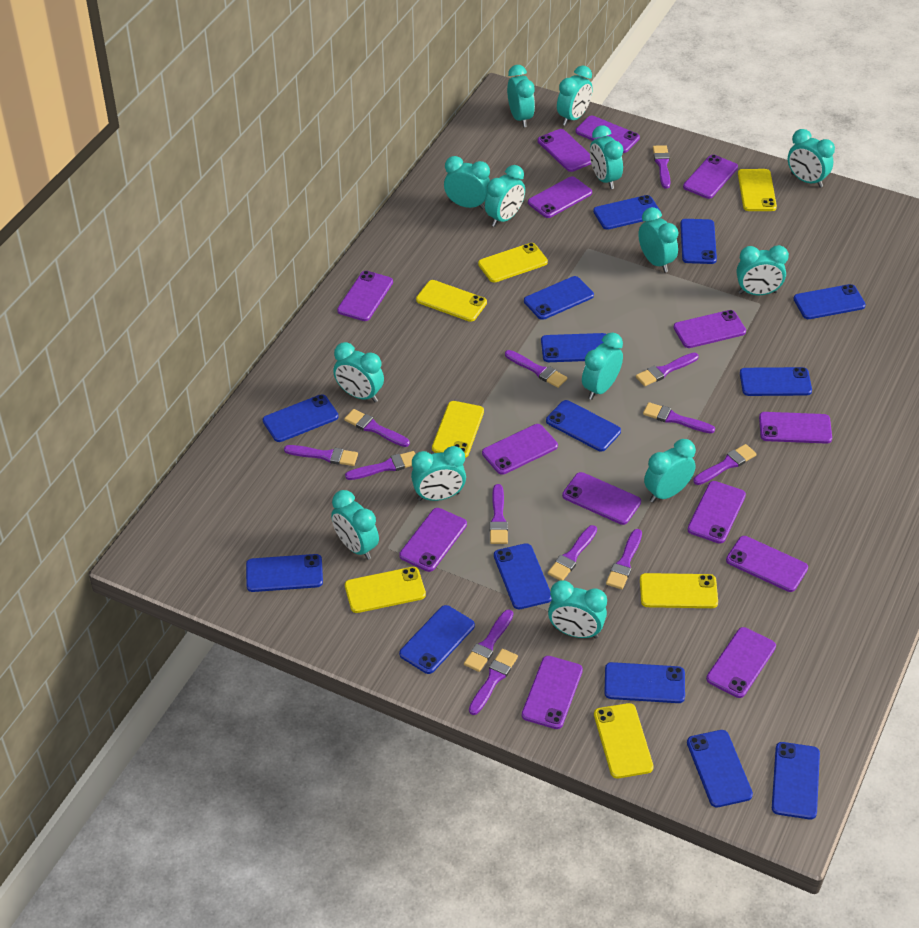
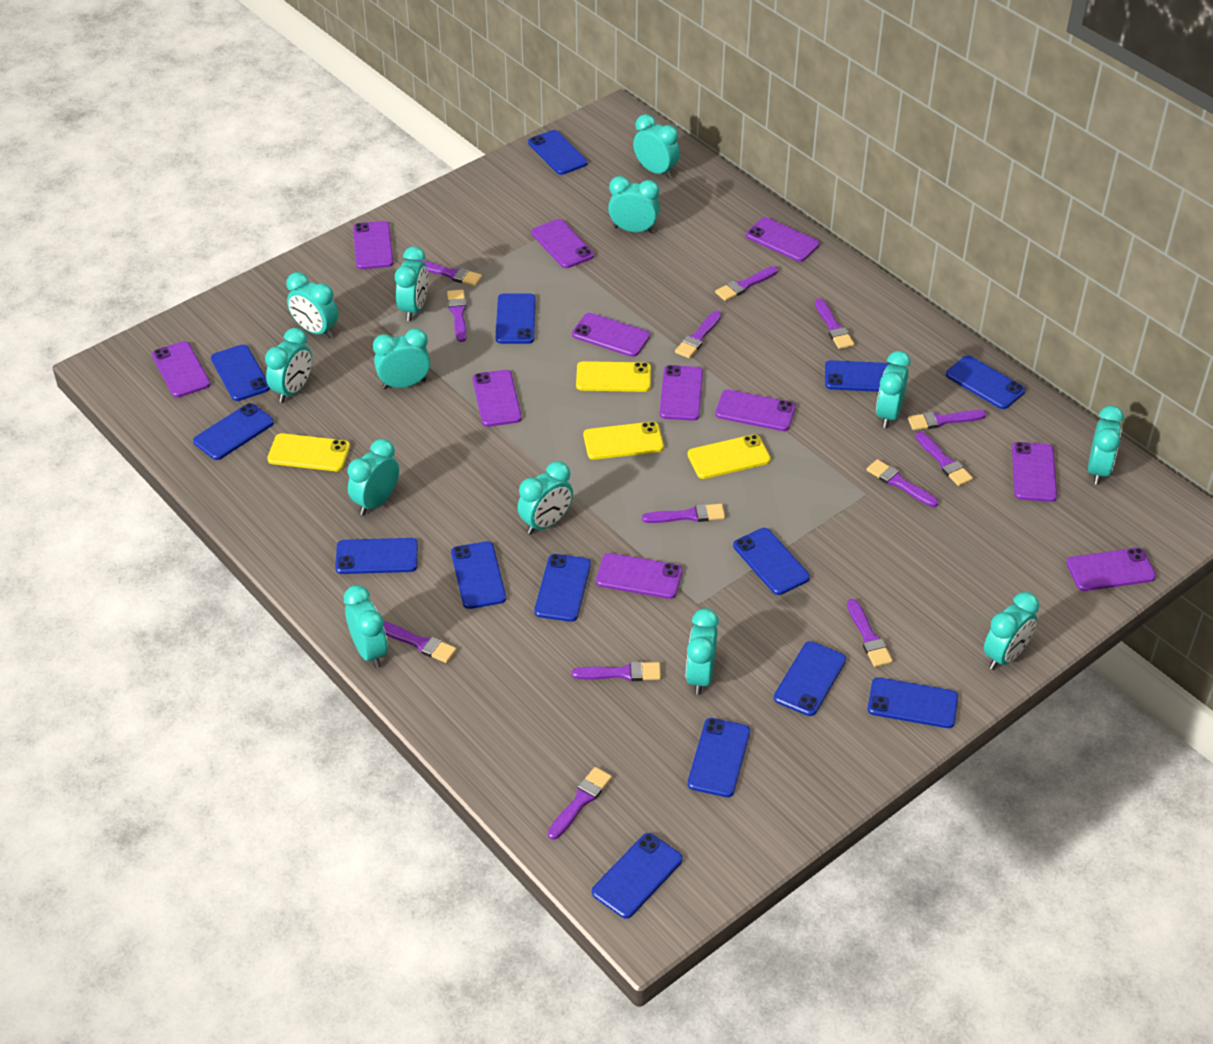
purple phone: [337,271,393,321] [399,508,467,572] [482,424,558,475] [522,656,583,729] [528,176,592,218] [538,129,591,172] [562,472,641,525] [575,116,640,153] [673,310,746,348] [683,155,738,199] [687,481,746,544] [706,627,776,698] [726,536,808,592] [759,412,832,444] = 14 -> [152,341,211,398] [353,221,393,269] [473,370,522,427] [531,219,594,268] [572,313,650,357] [596,553,683,599] [659,365,703,421] [715,389,796,431] [746,217,819,262] [1012,442,1057,502] [1066,548,1156,591] = 11
turquoise clock: [331,490,379,560] [333,342,384,402] [411,446,466,501] [444,156,490,209] [485,165,525,227] [507,65,535,127] [548,580,607,639] [557,65,593,126] [582,333,623,400] [590,125,623,189] [638,207,678,272] [644,439,696,503] [736,245,789,295] [788,129,835,188] = 14 -> [265,328,312,403] [286,272,338,338] [344,585,388,668] [348,439,399,515] [373,328,430,389] [395,246,428,321] [518,461,573,534] [608,176,660,233] [633,114,680,178] [686,608,719,695] [876,351,911,428] [984,592,1039,670] [1088,405,1124,485] = 13
yellow phone: [345,567,426,613] [416,280,487,322] [432,401,484,458] [478,243,548,282] [594,703,654,778] [640,573,718,608] [738,169,777,211] = 7 -> [267,433,350,471] [576,361,651,392] [583,422,664,460] [687,434,771,479] = 4

